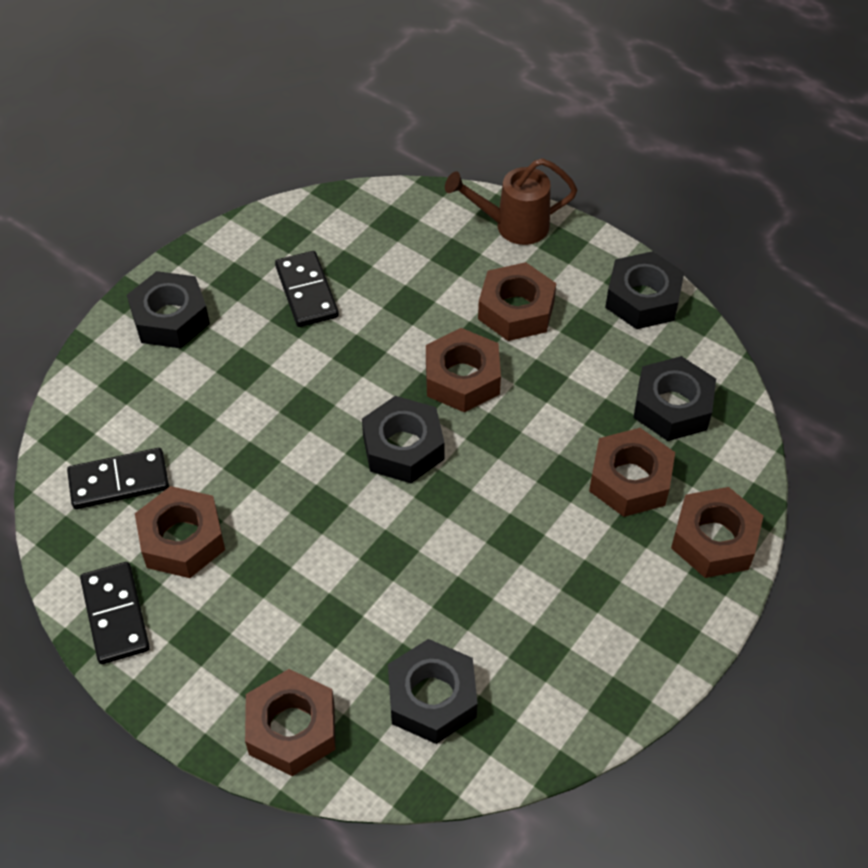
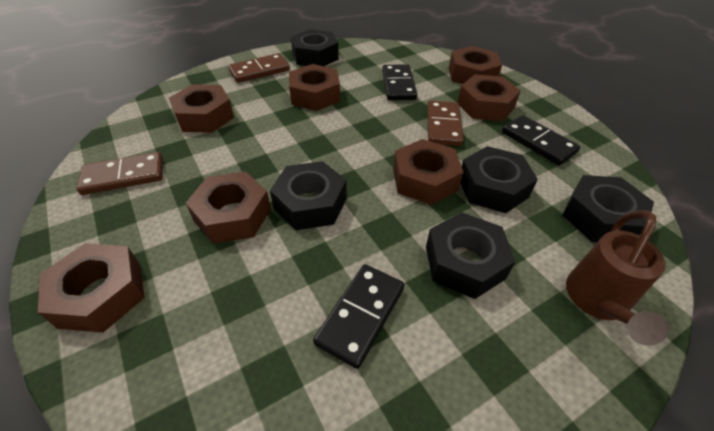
brown domino: none = 0 -> [77,152,163,195] [228,53,290,83] [427,101,464,146] = 3
brown nut: [135,486,225,578] [245,669,335,776] [426,328,501,412] [478,262,556,341] [589,428,675,517] [671,487,763,578] = 6 -> [38,243,145,332] [169,84,234,133] [186,171,271,244] [289,64,340,111] [393,139,464,205] [449,46,502,84] [458,74,521,121] = 7

